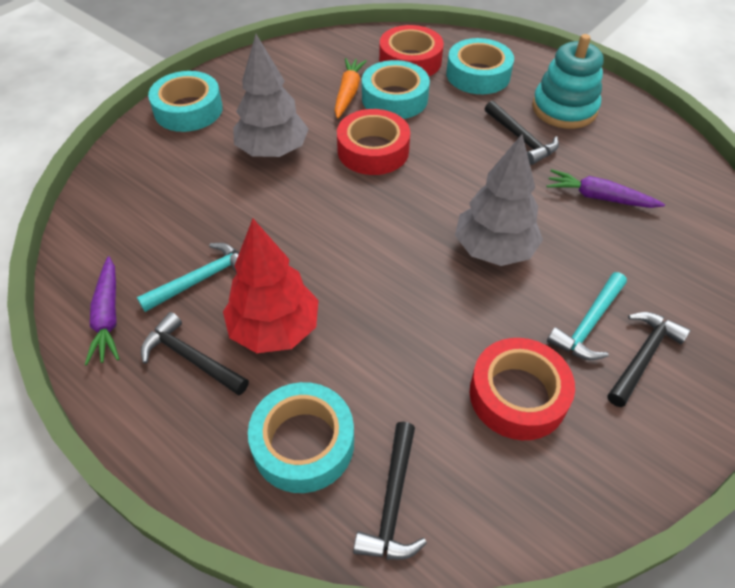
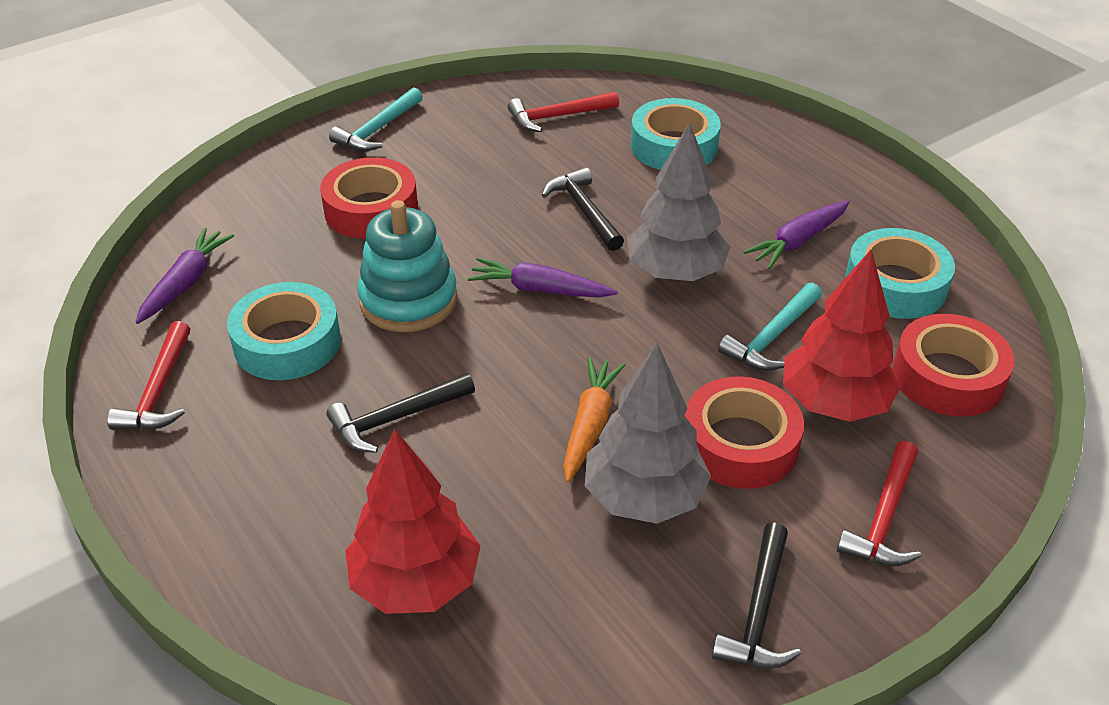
black hammer: [141,312,249,395] [353,422,427,560] [485,101,559,165] [608,312,691,407] = 4 -> [326,373,475,453] [542,167,624,251] [712,522,801,668] = 3
purple carrot: [85,256,119,365] [546,169,665,208] = 2 -> [136,228,234,324] [467,257,618,298] [744,200,850,269] = 3
red hammer: none = 0 -> [107,321,190,430] [508,92,619,132] [837,441,921,566] = 3
red tree: [223,219,319,353] = 1 -> [345,429,481,614] [783,250,901,422] = 2
turquoise tape: [148,71,223,132] [248,382,354,493] [362,60,430,119] [446,38,514,94] = 4 -> [227,282,341,380] [631,98,721,170] [845,228,955,319] = 3

